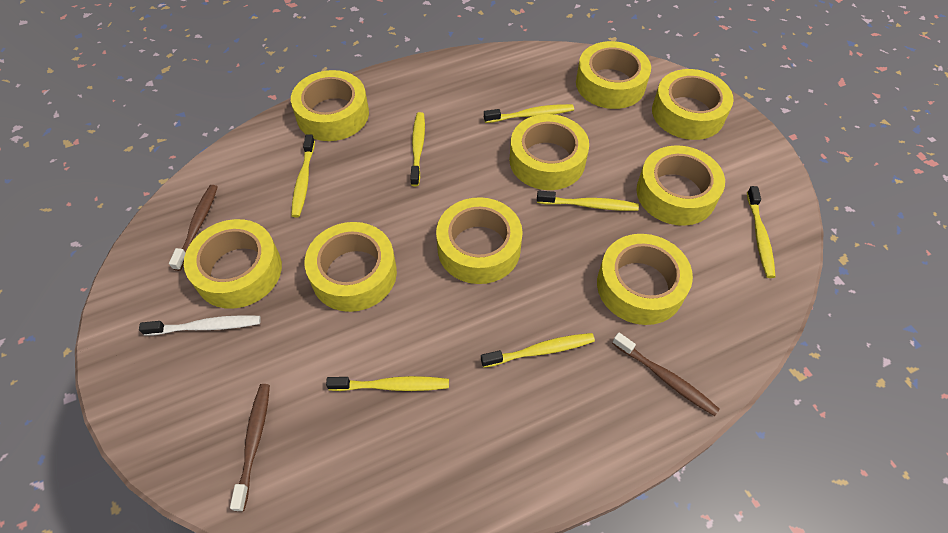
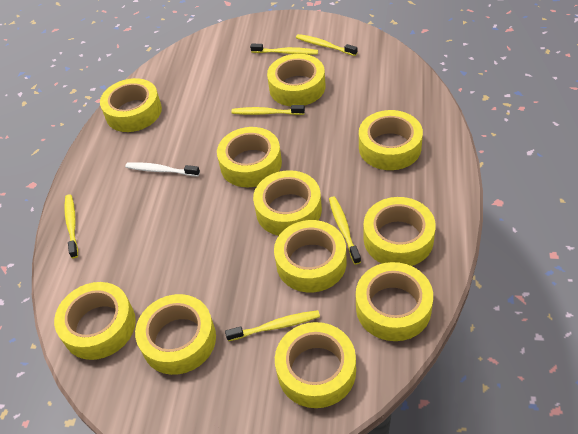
brown toothbrush: [169,185,218,271] [230,384,270,511] [612,333,720,416] = 3 -> none = 0
yellow tape: [184,219,282,309] [291,70,369,141] [304,222,397,312] [436,197,523,284] [510,114,589,190] [576,41,651,109] [597,234,693,325] [636,145,725,226] [652,69,734,140] = 9 -> [54,282,136,360] [100,78,162,132] [135,294,216,375] [217,127,282,187] [253,170,322,236] [267,54,325,106] [274,220,347,292] [275,322,356,408] [356,262,433,341] [359,110,423,170] [363,197,436,266] = 11
yellow toothbrush: [291,134,315,217] [326,376,449,391] [410,112,425,186] [481,333,595,368] [484,104,574,123] [537,191,639,211] [747,186,776,278] = 7 -> [64,194,78,258] [225,310,320,341] [231,105,305,115] [250,44,318,55] [296,34,357,56] [329,196,361,265] = 6

